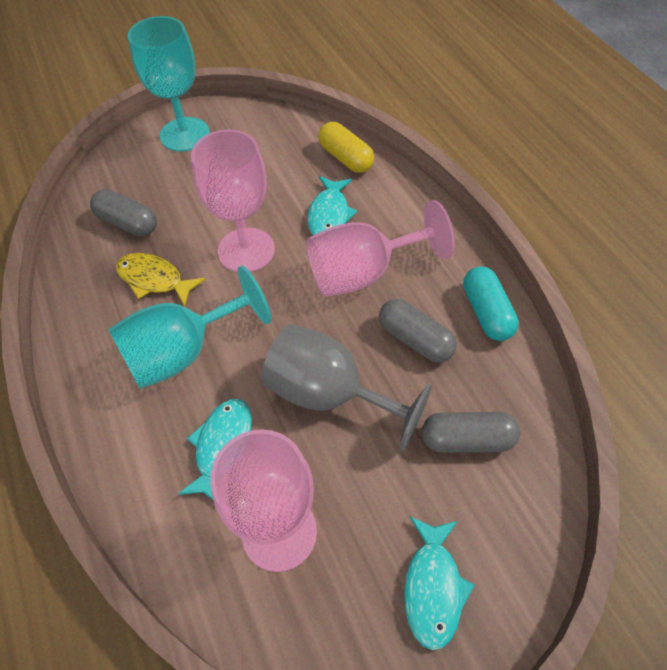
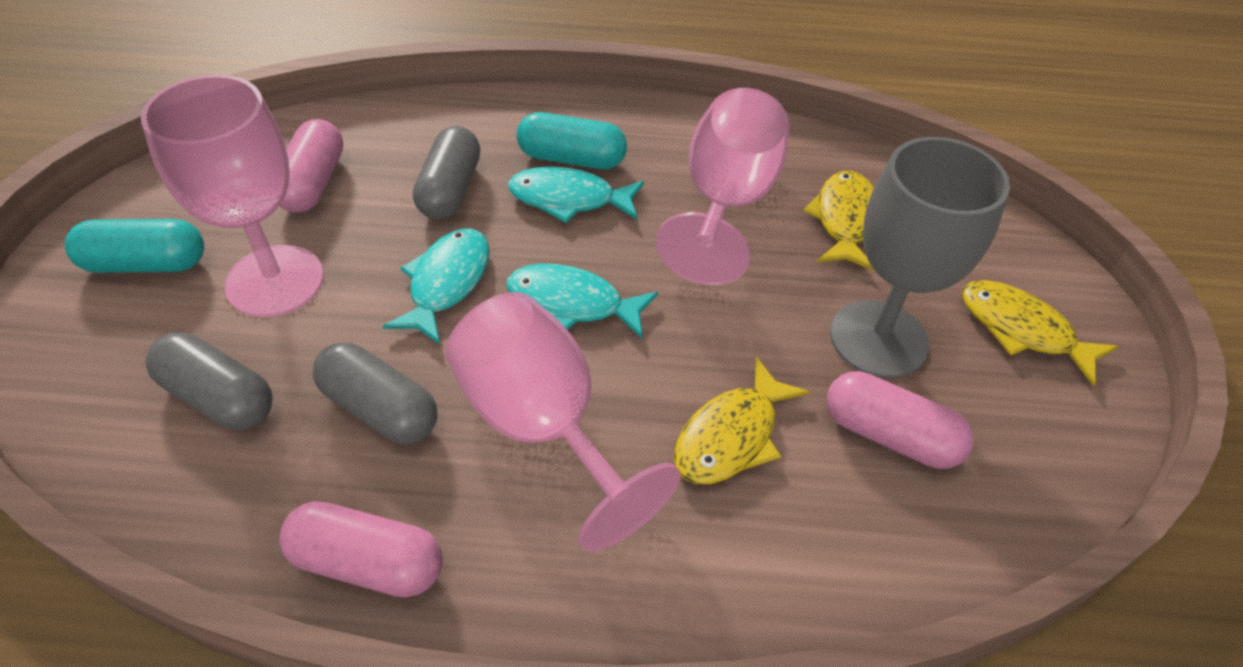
pink capsule: none = 0 -> [279,119,343,213] [279,501,442,598] [827,371,974,469] = 3
turquoise capsule: [463,266,519,341] = 1 -> [65,219,204,273] [516,112,627,170] = 2
turquoise goblet: [108,266,271,389] [128,16,210,152] = 2 -> none = 0
yellow capsule: [318,122,374,173] = 1 -> none = 0
yellow fish: [116,253,206,307] = 1 -> [674,357,810,484] [803,171,875,271] [962,280,1118,386] = 3

